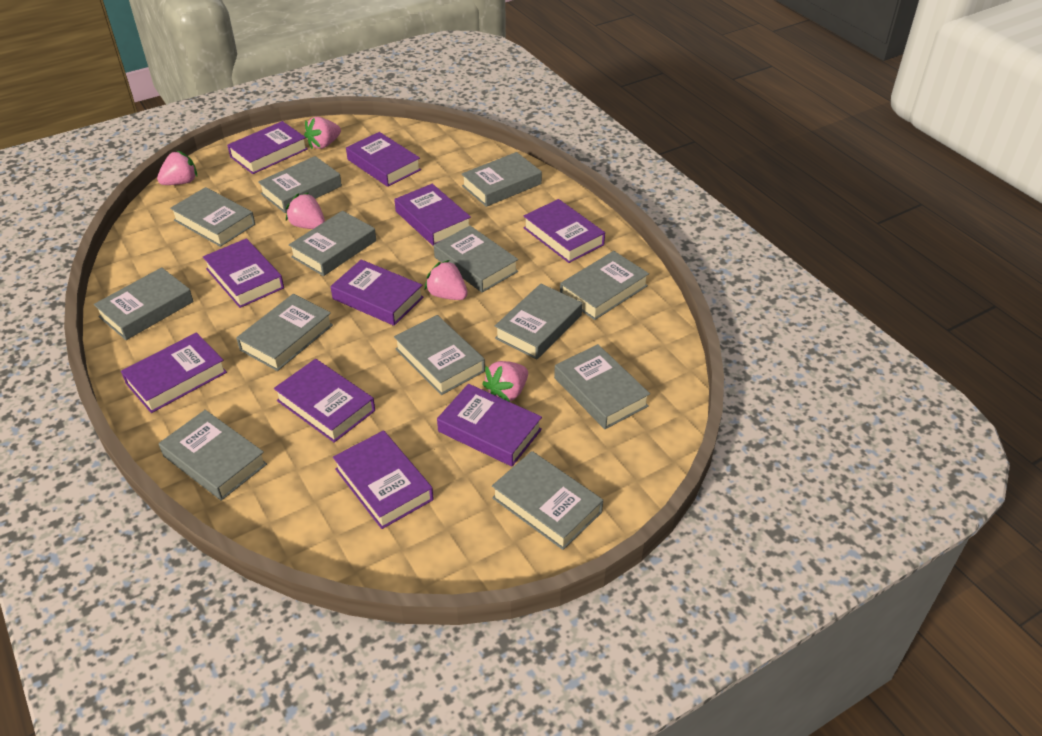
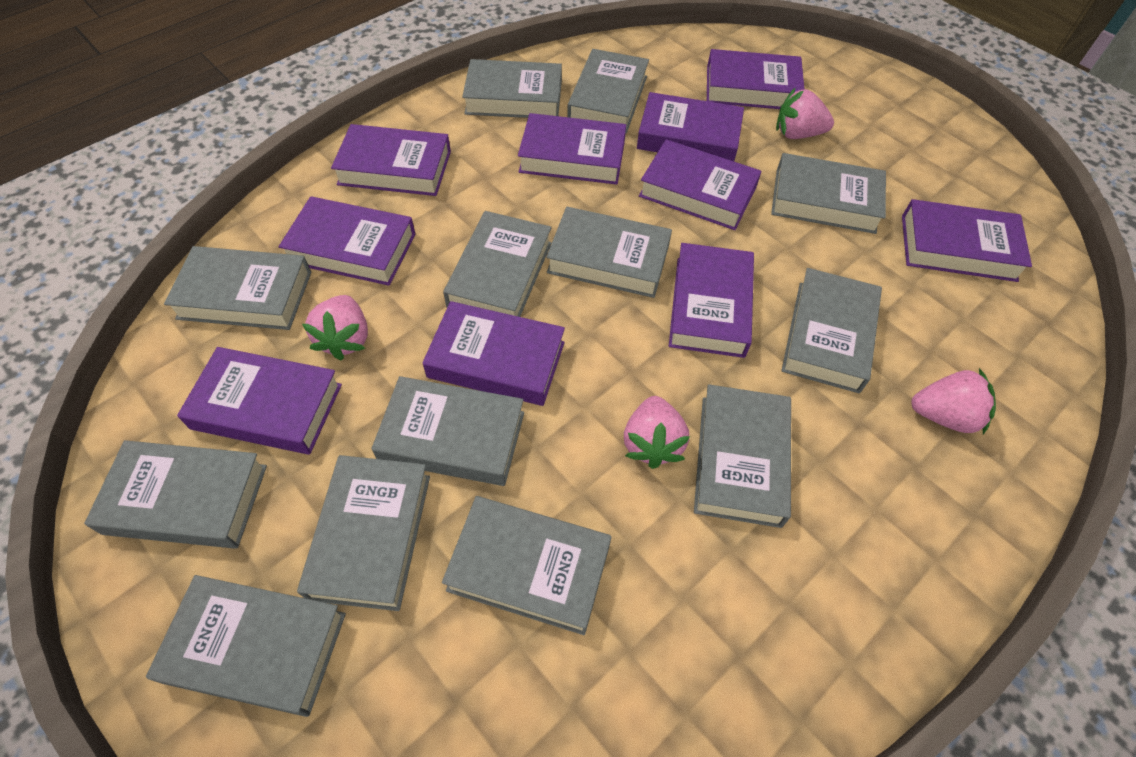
pink strawberry: [157,151,197,185] [286,193,325,229] [304,117,341,149] [424,260,468,300] [482,361,528,402] = 5 -> [302,295,368,360] [624,396,690,469] [776,88,834,139] [911,368,996,434] = 4

